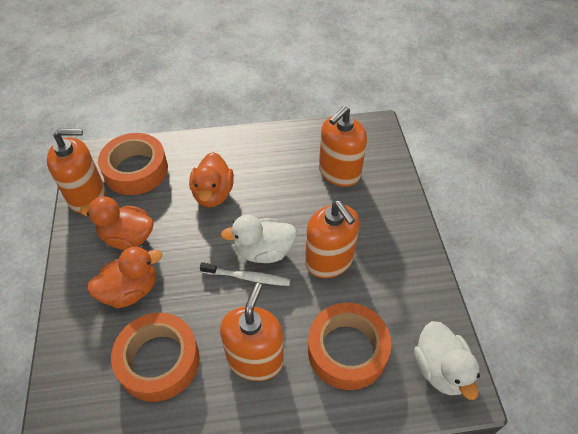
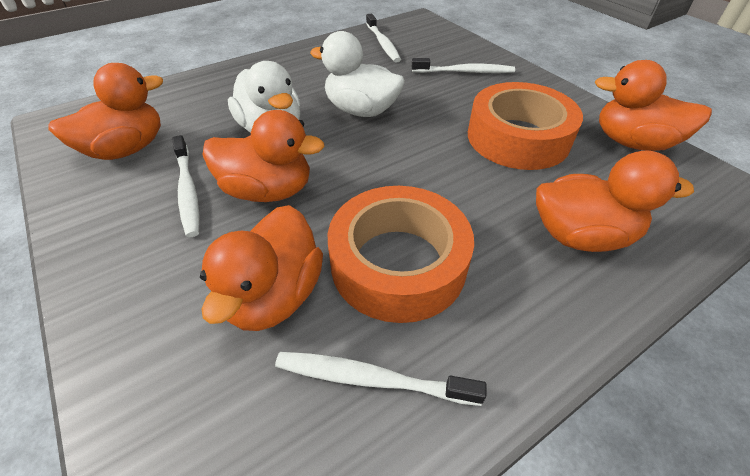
orange duck: [80,196,154,250] [87,246,162,308] [189,152,234,207] = 3 -> [48,63,163,160] [200,205,323,331] [203,110,324,202] [536,150,694,252] [595,60,712,151] = 5
orange soap dispenser: [47,129,105,213] [220,283,284,381] [305,201,360,278] [319,106,367,187] = 4 -> none = 0
orange tape: [98,133,168,195] [111,313,200,402] [308,303,391,390] = 3 -> [328,186,474,323] [468,82,583,170] = 2
white toothbrush: [200,262,290,286] = 1 -> [172,135,199,237] [275,352,487,406] [366,14,401,62] [412,58,515,73] = 4

